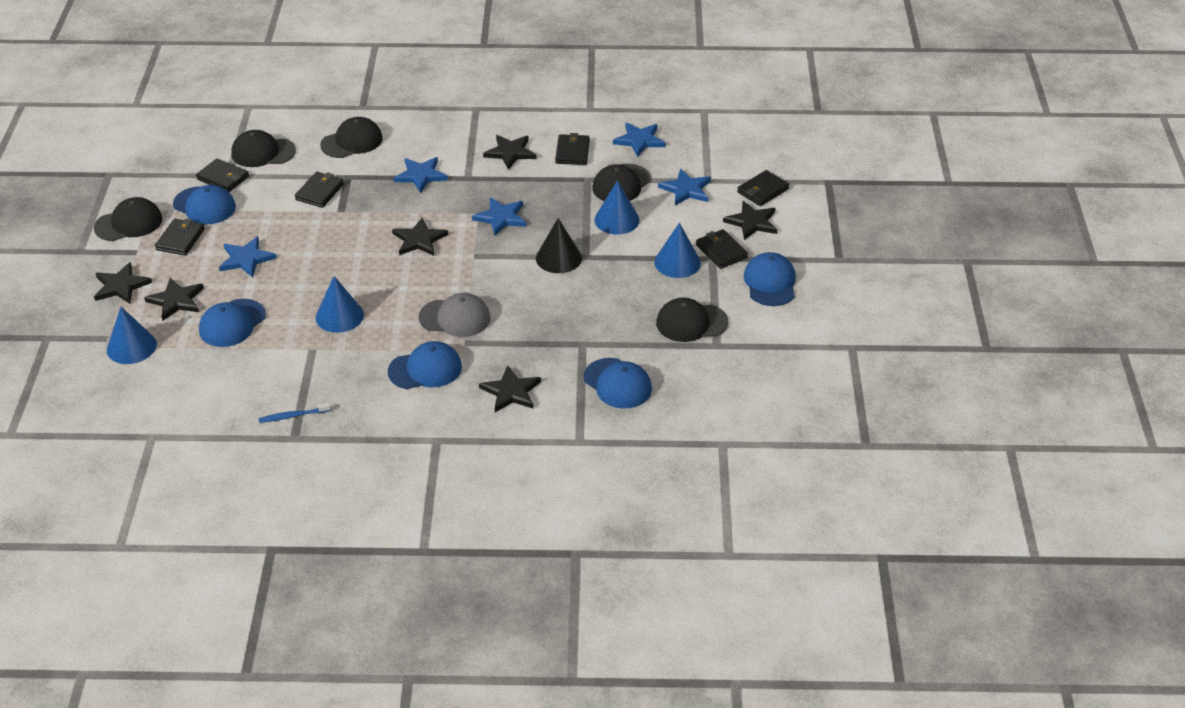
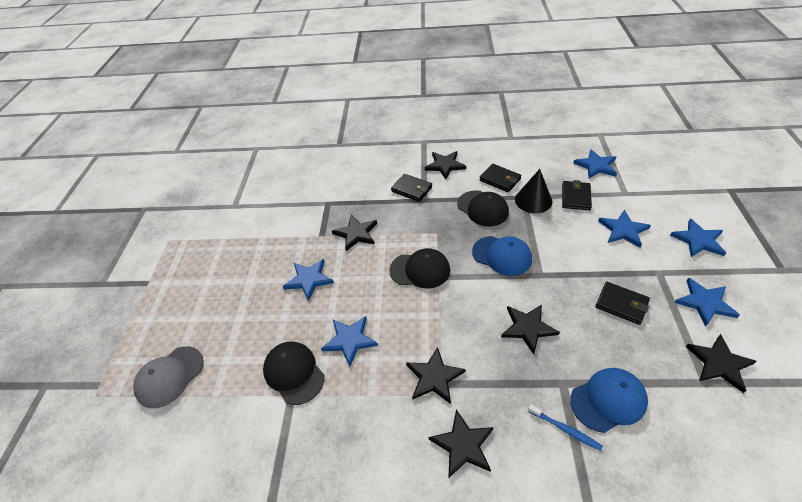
black cap: [94,197,163,241] [231,130,296,167] [320,117,383,158] [592,164,651,201] [656,298,728,342] = 5 -> [263,341,325,405] [390,248,450,289] [457,190,509,227] = 3
black wallet: [155,218,205,255] [196,158,249,192] [295,172,344,208] [555,133,590,165] [696,229,748,269] [737,170,789,206] = 6 -> [391,174,432,202] [479,164,521,192] [562,180,592,211] [595,281,650,325] = 4
blue cap: [173,185,236,225] [199,299,266,347] [388,341,462,389] [584,358,652,409] [744,252,796,306] = 5 -> [472,236,532,276] [570,368,648,433] = 2
blue cone: [107,307,157,364] [316,276,364,333] [594,180,639,234] [654,222,701,278] = 4 -> none = 0
blue star: [219,237,277,278] [393,157,448,193] [472,197,526,236] [613,122,665,157] [658,168,711,206] = 5 -> [283,259,334,301] [321,316,378,366] [573,149,617,178] [598,210,651,248] [670,218,726,257] [674,277,740,327] = 6

